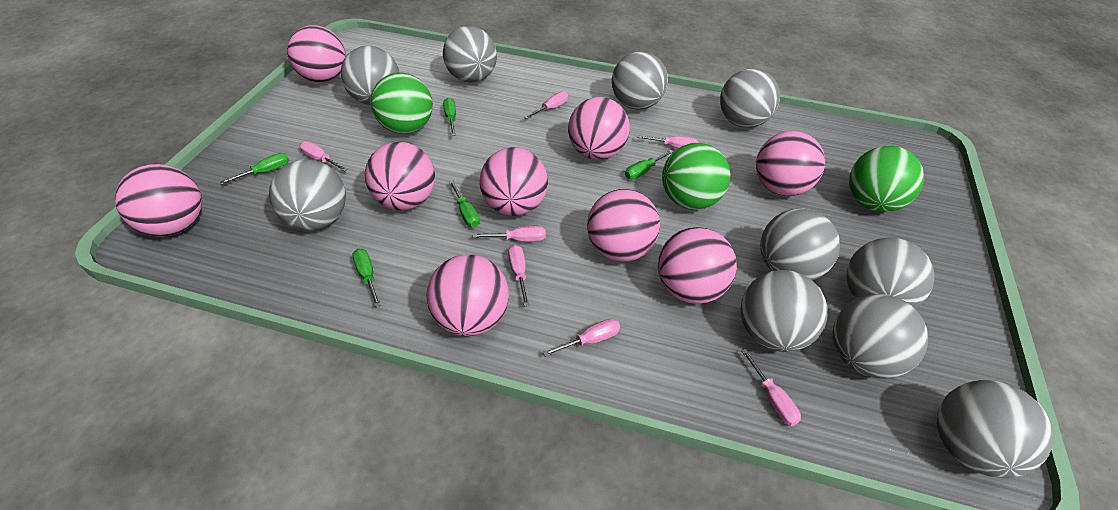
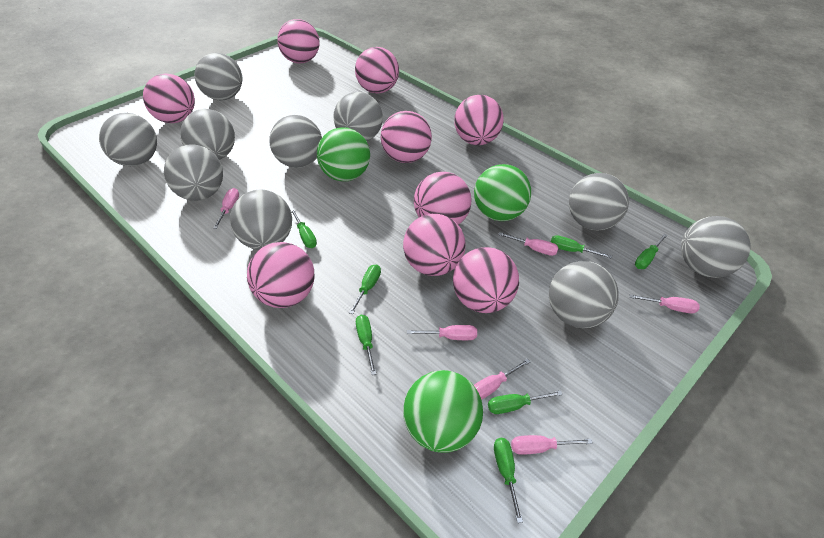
green screwdriver: [220,153,289,184] [352,248,381,307] [443,98,456,136] [449,181,480,227] [625,150,674,179] = 5 -> [290,208,317,248] [349,264,381,314] [356,315,376,375] [488,391,563,414] [494,438,523,523] [551,235,612,259] [635,233,668,269] = 7
pink screwdriver: [300,141,348,172] [473,226,546,242] [508,245,529,307] [524,91,568,119] [543,319,620,357] [637,135,698,148] [742,349,801,426] = 7 -> [213,188,239,229] [407,325,477,340] [474,359,530,400] [498,232,559,256] [511,435,593,455] [630,294,700,313] = 6

